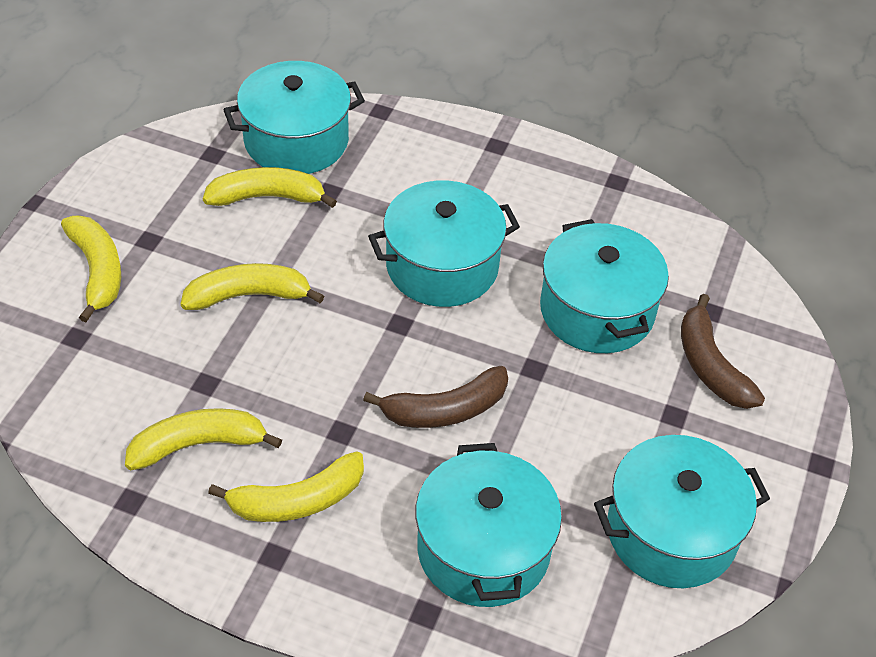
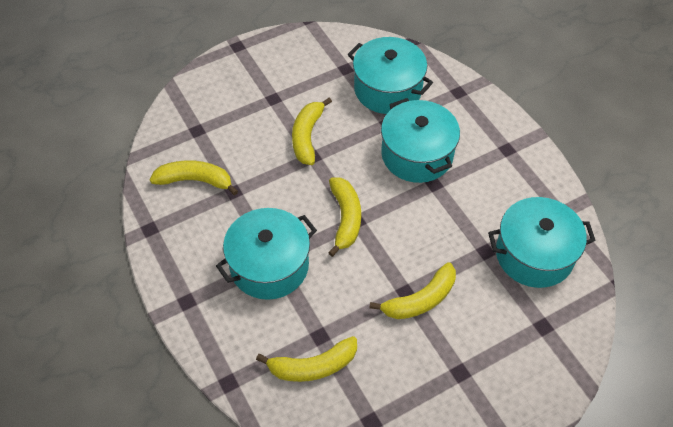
brown banana: [363,366,508,428] [681,294,765,409] = 2 -> none = 0
turquoise pot: [223,61,365,174] [368,181,520,307] [415,443,562,607] [540,219,669,353] [594,435,770,588] = 5 -> [216,208,317,300] [348,37,433,114] [381,98,460,183] [488,197,596,288] = 4

